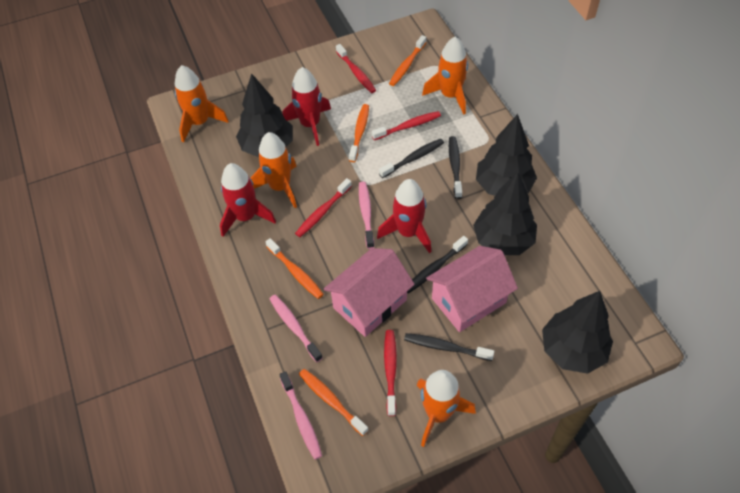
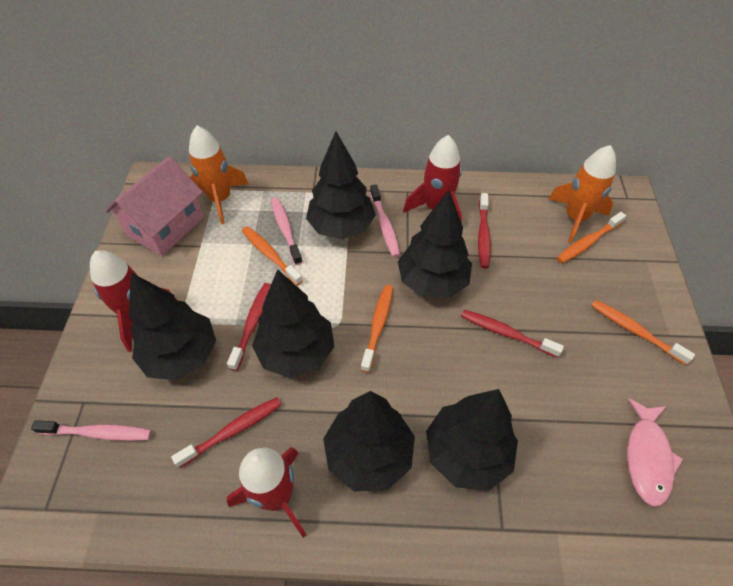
black toothbrush: [379,139,444,178] [404,333,494,361] [407,236,468,294] [449,136,462,199] = 4 -> none = 0
black tree: [236,73,293,157] [473,172,537,255] [476,114,537,196] [542,291,613,374] = 4 -> [129,273,216,380] [252,269,334,378] [306,131,376,239] [323,391,415,491] [398,190,472,298] [426,389,518,491] = 6
orange rocket: [175,65,229,142] [250,132,297,208] [417,370,476,447] [422,37,468,115] = 4 -> [189,126,249,224] [549,145,616,244] = 2
pink fish: none = 0 -> [627,398,683,507] = 1
pink house: [324,248,415,337] [426,246,518,332] = 2 -> [105,156,204,256] = 1

